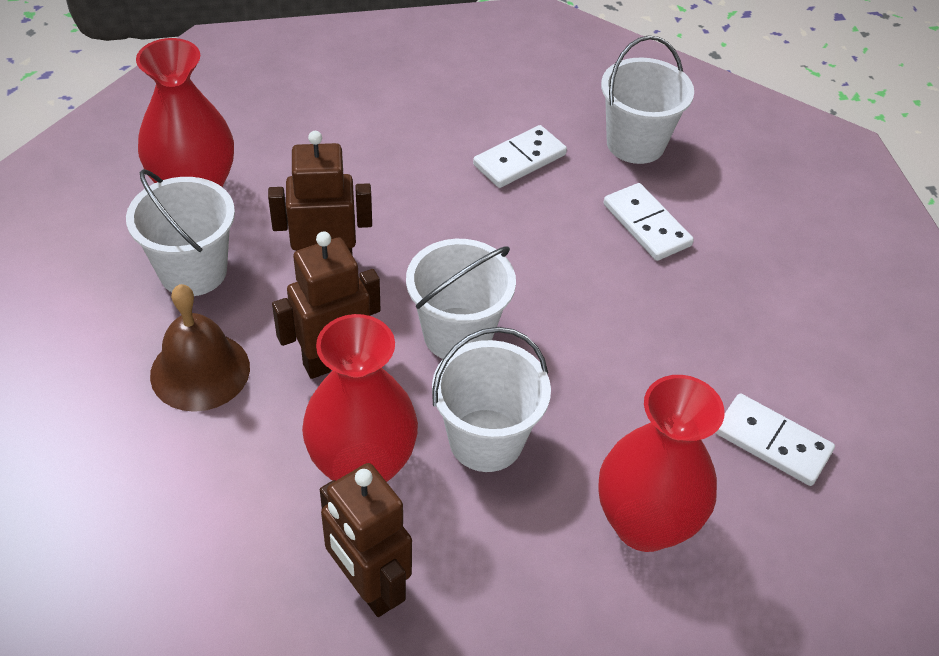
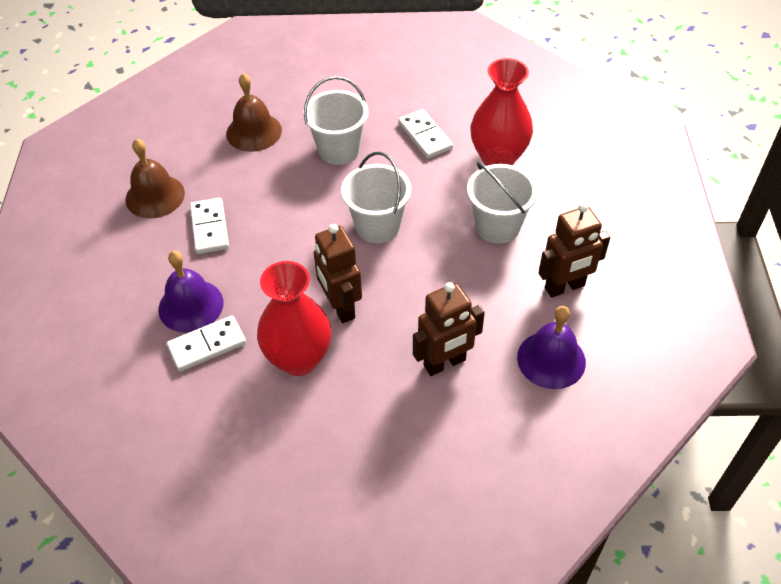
brown bell: [150,284,250,412] = 1 -> [125,138,185,219] [226,73,282,152] = 2
purple bell: none = 0 -> [158,251,223,333] [517,306,586,389] = 2
red vase: [136,38,234,187] [302,314,418,482] [598,375,725,552] = 3 -> [257,261,331,376] [471,58,533,166] = 2
white bucket: [126,169,235,296] [406,239,516,359] [432,327,551,472] [601,35,694,164] = 4 -> [303,76,368,165] [341,152,411,243] [467,162,538,244] = 3

